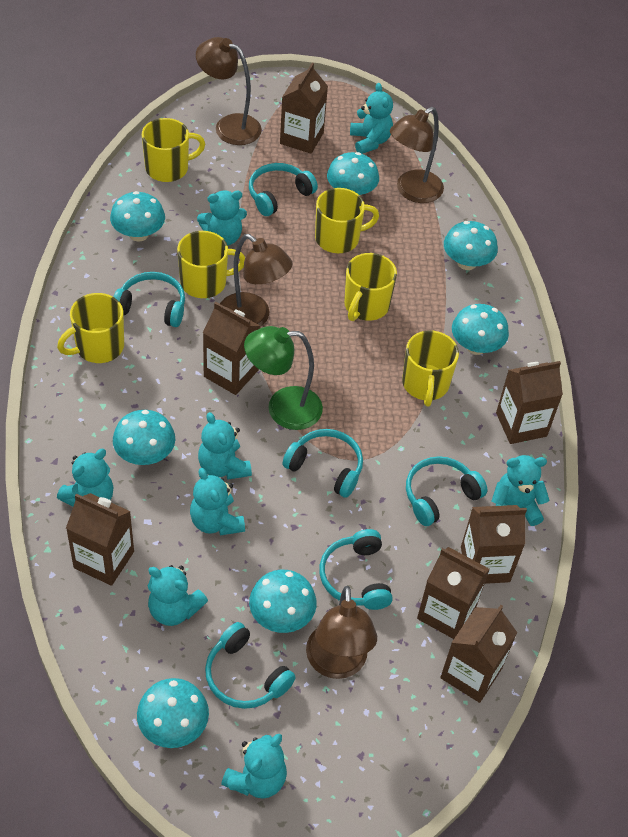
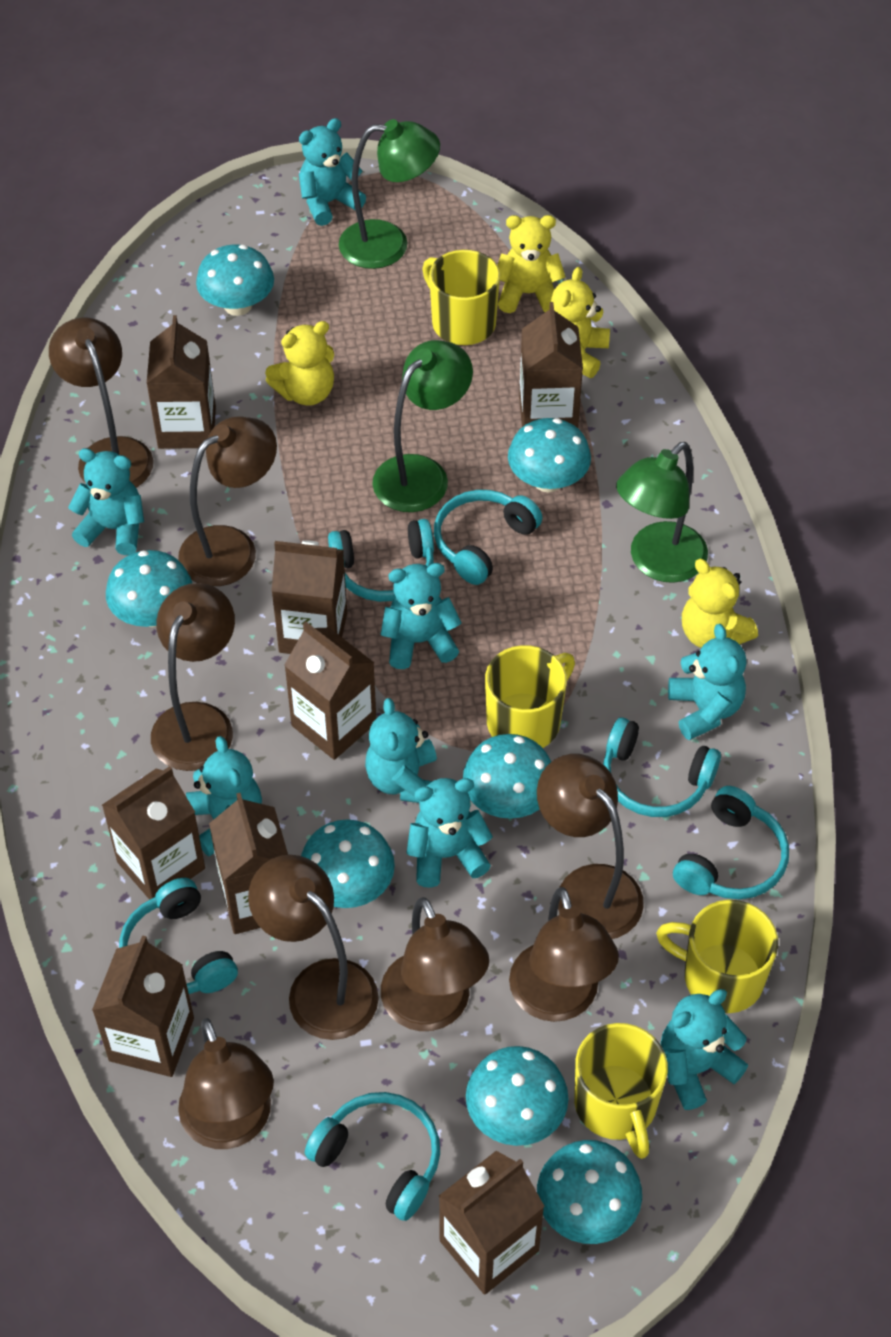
brown carton: [66,493,134,586] [203,302,261,395] [280,63,328,154] [417,547,490,639] [440,605,517,703] [461,505,527,584] [496,361,563,444] = 7 -> [92,935,194,1077] [102,766,205,900] [147,315,216,449] [209,793,288,934] [271,540,347,654] [284,621,376,760] [439,1151,545,1295] [519,302,583,428] = 8
brown lamp: [196,37,262,145] [220,234,293,326] [306,586,377,679] [390,107,444,203] = 4 -> [49,318,153,488] [151,583,235,771] [178,416,277,586] [178,1018,274,1149] [248,855,379,1040] [381,897,489,1031] [509,887,619,1022] [537,754,644,939] = 8
green lamp: [244,326,323,430] = 1 -> [339,119,440,269] [372,340,473,512] [616,442,708,583] = 3
yellow mug: [57,293,124,363] [142,118,205,182] [177,231,245,298] [315,188,379,253] [344,253,397,321] [402,331,459,406] = 6 -> [422,250,500,345] [485,645,575,748] [574,1023,668,1159] [656,900,778,1013] = 4
yellow teddy bear: none = 0 -> [265,321,334,406] [497,215,566,313] [551,267,610,378] [682,559,758,648] = 4

